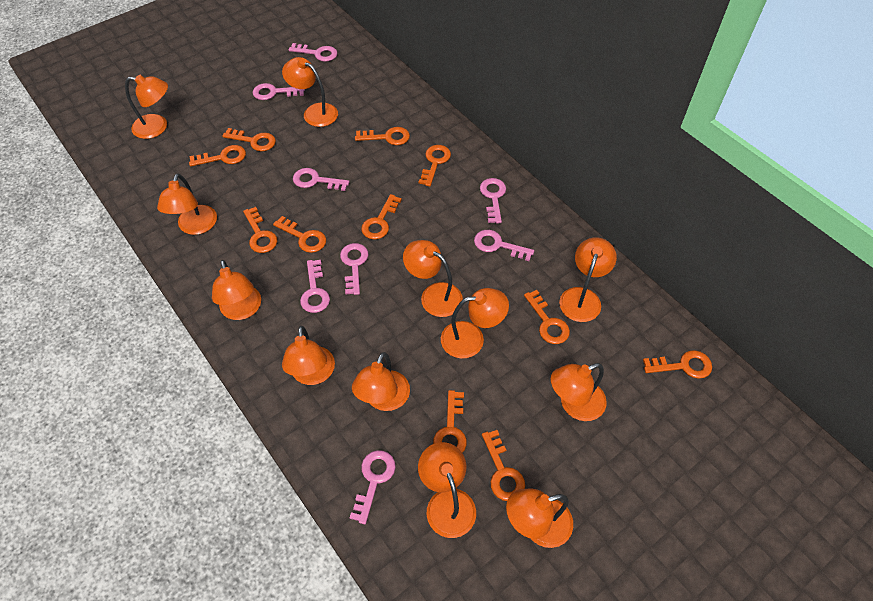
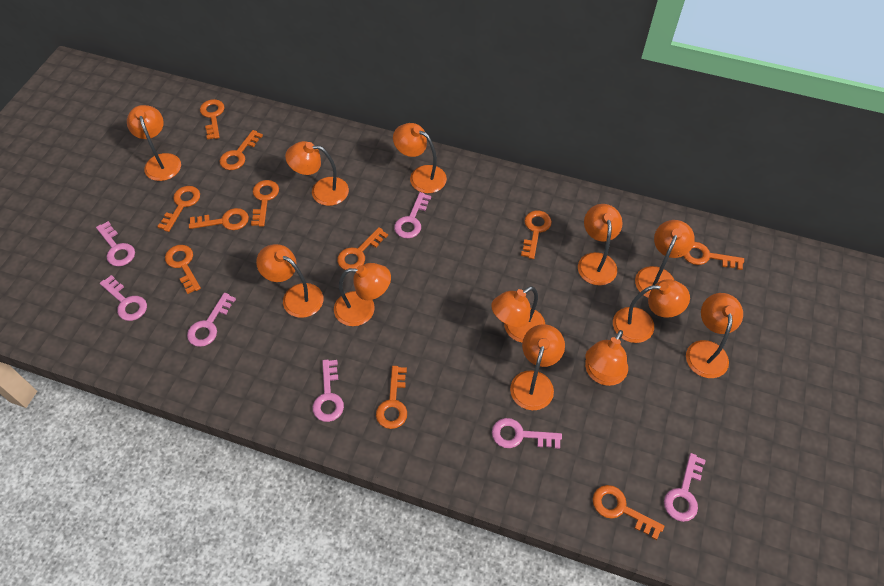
pink key: [253,83,305,100] [289,43,338,62] [293,168,349,191] [300,260,330,313] [340,243,368,295] [350,450,396,524] [474,230,534,261] [480,178,506,223] = 8 -> [96,221,135,267] [100,275,147,321] [187,293,236,347] [312,359,344,422] [394,192,431,239] [492,418,562,449] [664,453,706,522] = 7

